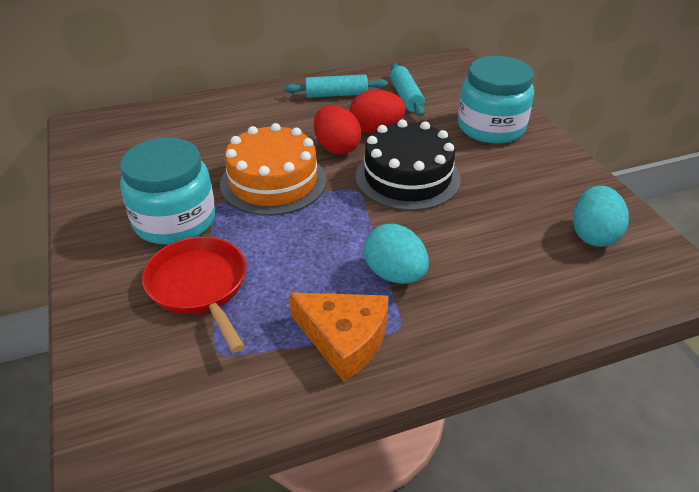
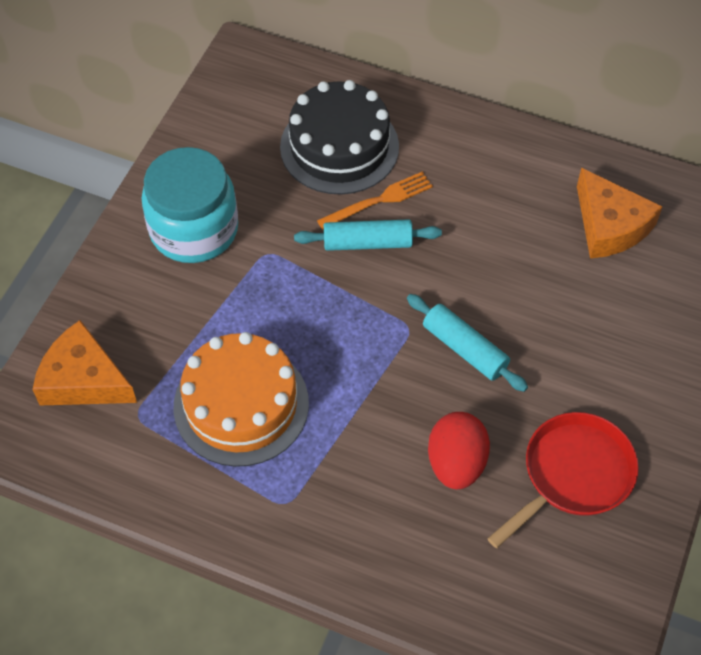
orange cheese: [289,292,389,382] = 1 -> [32,320,137,405] [577,168,663,259] = 2
orange fork: none = 0 -> [317,172,433,230] = 1
red egg: [314,105,361,155] [349,90,405,133] = 2 -> [428,412,490,489] = 1
turquoise egg: [363,224,429,284] [573,186,629,247] = 2 -> none = 0
turquoise jar: [120,138,215,245] [458,56,534,144] = 2 -> [142,147,238,263] = 1

